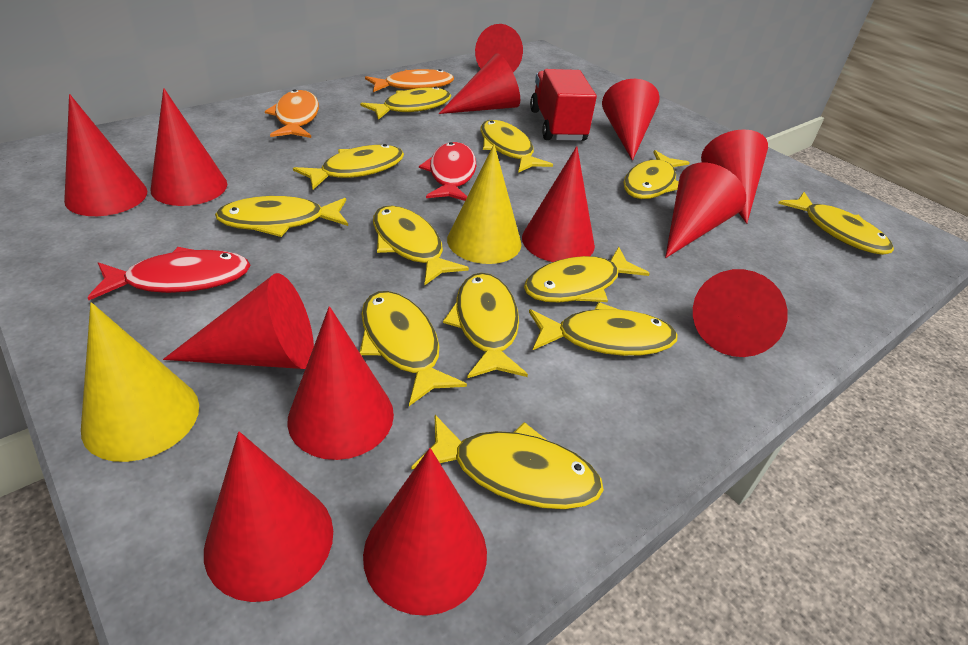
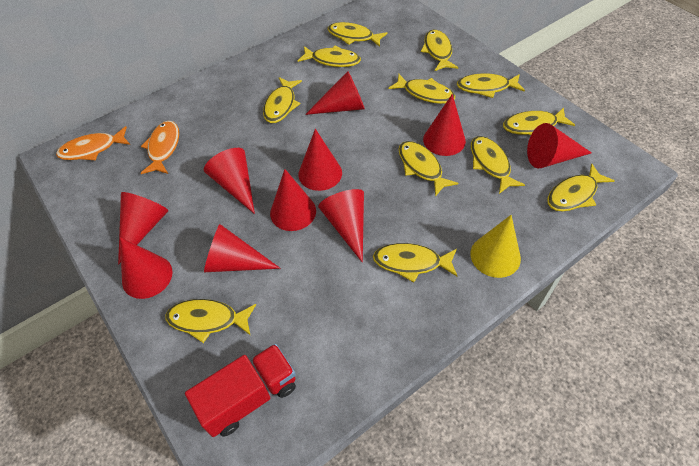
red cone: [64,94,147,216] [151,88,227,206] [163,273,314,369] [204,431,333,602] [287,306,394,460] [363,448,487,616] [439,53,520,114] [475,24,523,72] [522,146,595,262] [602,79,660,161] [665,163,746,258] [693,269,788,357] [701,129,768,224] = 13 -> [118,192,168,265] [120,237,173,299] [204,148,255,214] [204,224,281,272] [270,169,316,231] [299,129,342,191] [305,71,365,115] [318,189,364,263] [423,94,466,156] [527,123,592,168] = 10
red fish: [88,247,250,300] [419,142,476,201] = 2 -> none = 0
yellow cone: [81,302,199,462] [447,144,521,264] = 2 -> [470,215,521,278] = 1

